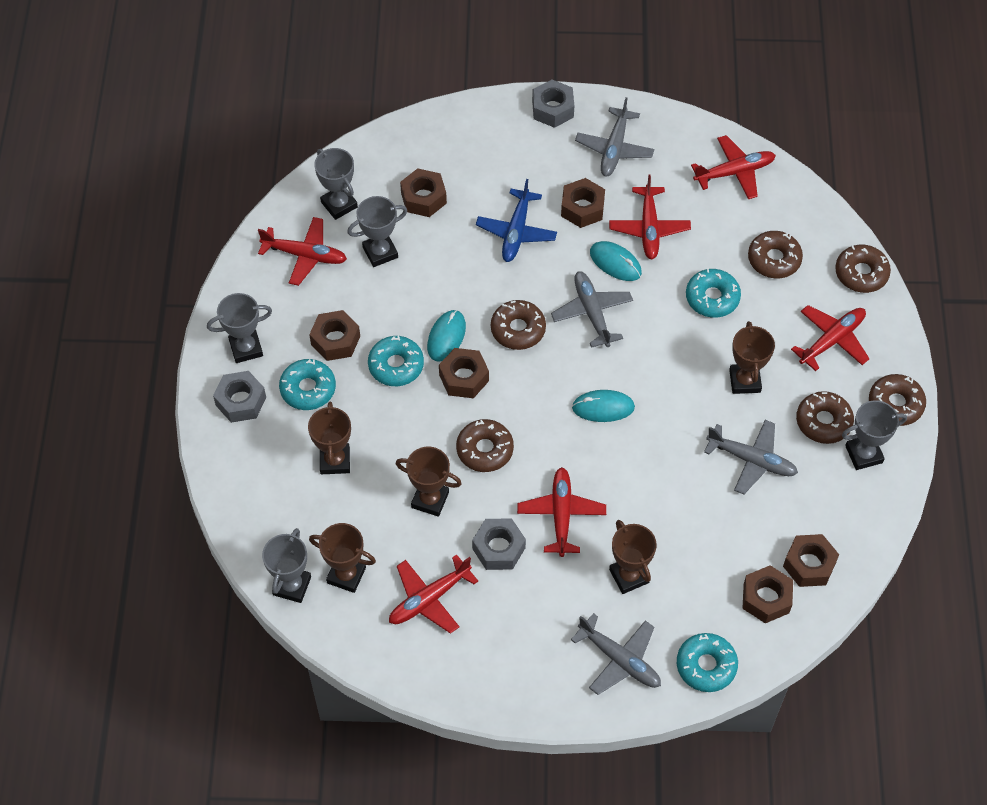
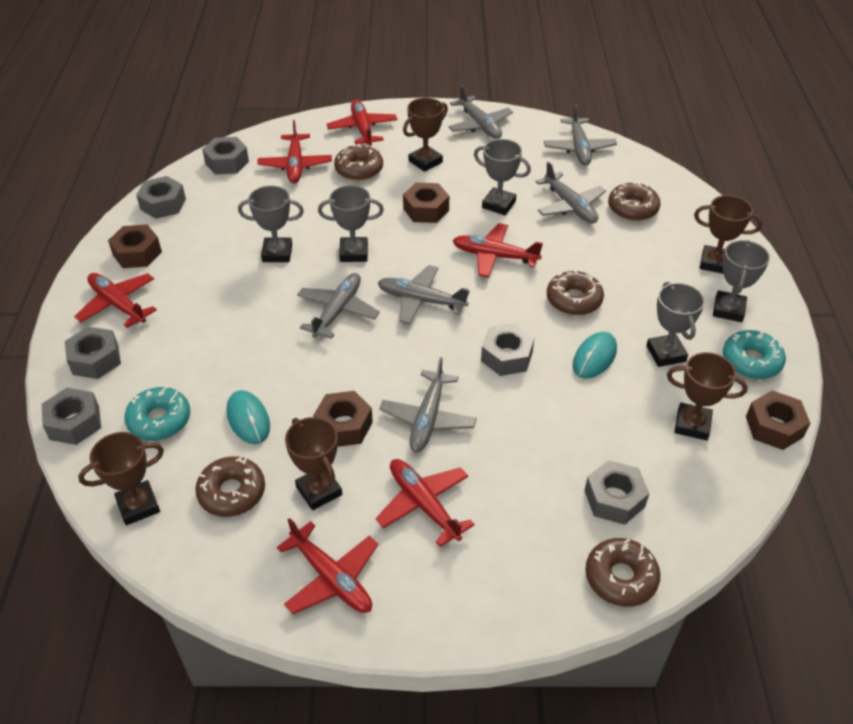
blue plane: [476,179,557,262] = 1 -> none = 0
brown donut: [456,419,514,472] [491,300,546,350] [748,231,803,278] [796,391,854,444] [835,245,891,293] [869,374,926,426] = 6 -> [195,456,265,517] [334,144,383,181] [547,271,604,315] [585,538,660,607] [608,182,660,221] = 5
brown nut: [309,310,360,361] [400,168,447,217] [439,348,489,398] [561,178,605,228] [742,565,793,623] [783,534,839,587] = 6 -> [108,224,162,268] [313,391,373,447] [403,183,449,223] [746,390,810,450] = 4
grey nut: [213,371,266,423] [472,518,526,570] [532,80,574,128] = 3 -> [42,388,101,445] [65,327,121,379] [136,176,186,219] [202,137,249,174] [481,323,534,376] [584,460,650,525] = 6
grey plane: [551,271,633,348] [571,613,661,695] [575,97,654,177] [704,420,798,494] = 4 -> [297,273,380,339] [378,265,470,324] [379,357,477,452] [448,85,513,139] [535,161,606,223] [544,104,617,166] = 6
turquoise donut: [279,359,336,410] [368,336,424,386] [677,633,738,692] [686,268,741,318] = 4 -> [124,387,190,441] [723,330,786,379] = 2
turquoise mouse: [427,310,466,362] [572,390,635,422] [590,241,642,281] = 3 -> [227,390,270,444] [572,332,617,378] = 2

